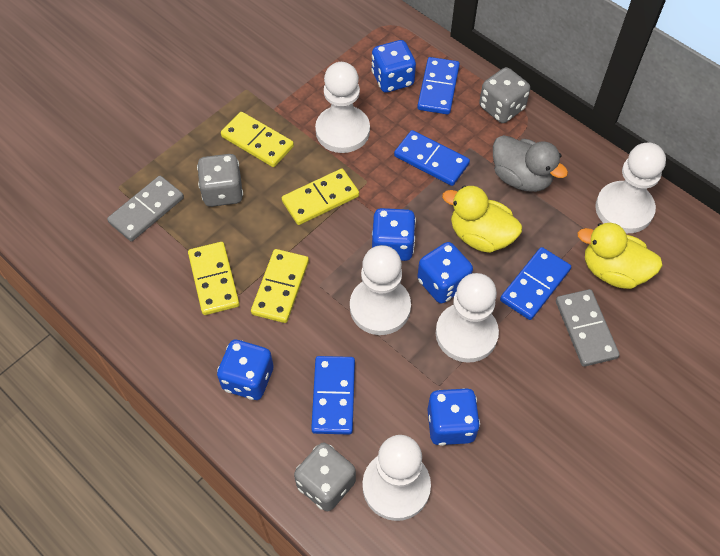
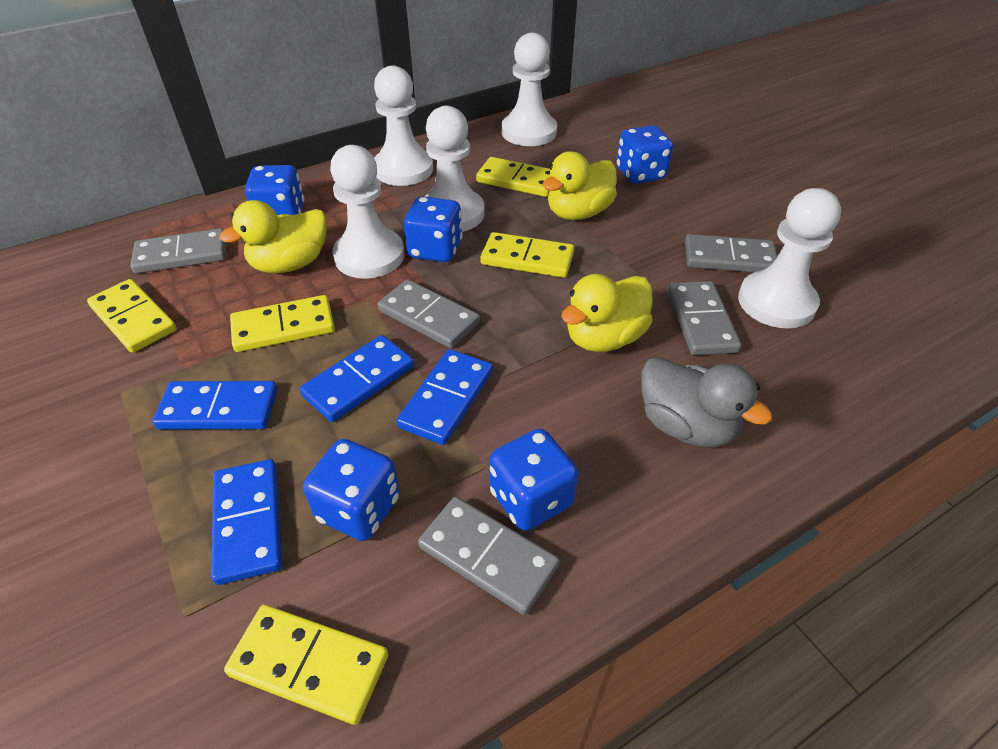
grey dice: [197,154,243,207] [294,443,356,511] [479,67,530,123] = 3 -> none = 0
grey domino: [107,176,184,241] [556,289,620,367] = 2 -> [130,228,226,274] [377,279,480,348] [418,497,559,615] [667,281,741,355] [685,234,777,272] = 5
yellow domino: [188,242,240,315] [221,112,294,167] [251,249,309,323] [282,169,359,225] = 4 -> [87,279,177,353] [224,605,388,725] [230,295,335,352] [476,157,550,197] [480,232,574,278] = 5
yellow duck: [442,186,522,253] [577,223,663,289] = 2 -> [219,200,327,273] [543,151,617,220] [561,274,653,352] = 3

